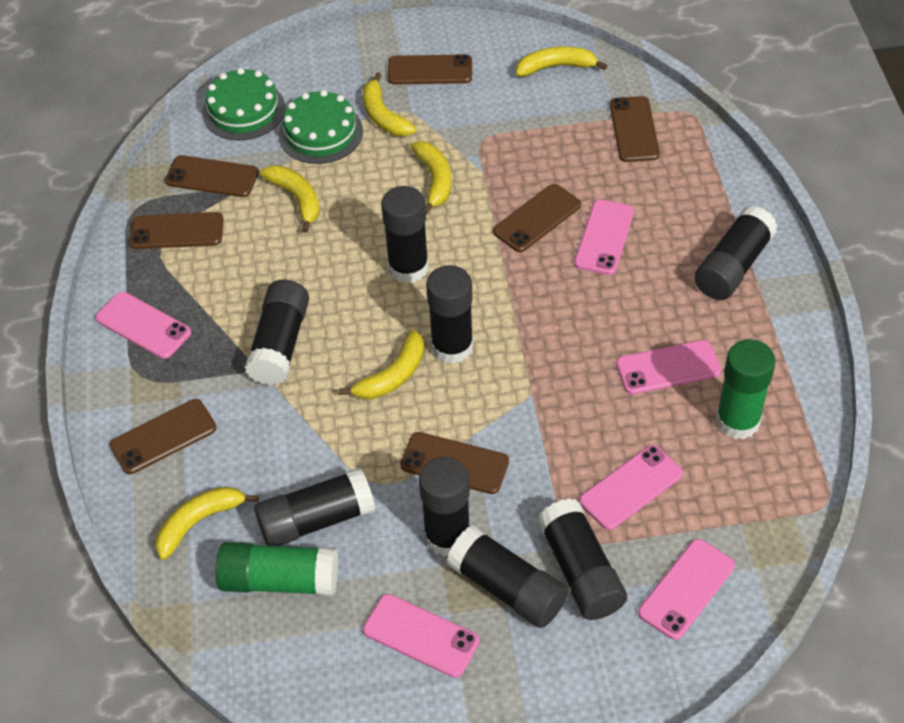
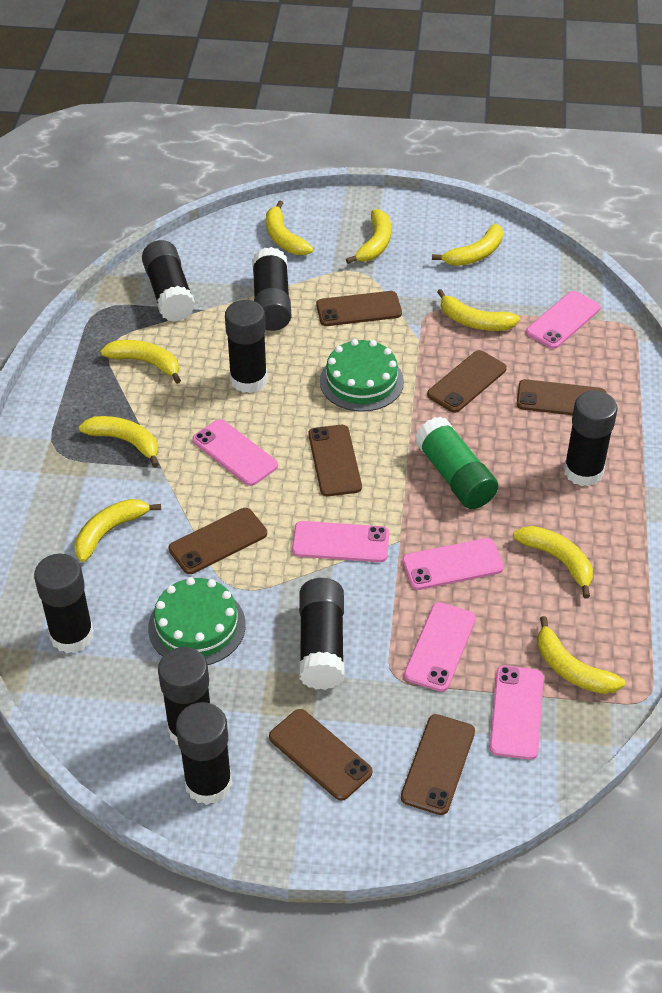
green glue stick: [216,542,338,596] [716,339,776,439] = 2 -> [415,417,498,509] = 1
yellow banana: [156,486,259,560] [260,165,320,233] [339,330,424,399] [363,72,416,136] [411,141,451,214] [516,46,607,77] = 6 -> [74,499,161,562] [79,416,159,467] [100,340,181,384] [266,200,313,255] [346,209,391,264] [432,224,503,266] [437,289,520,331] [513,526,593,598] [538,616,625,694] = 9

